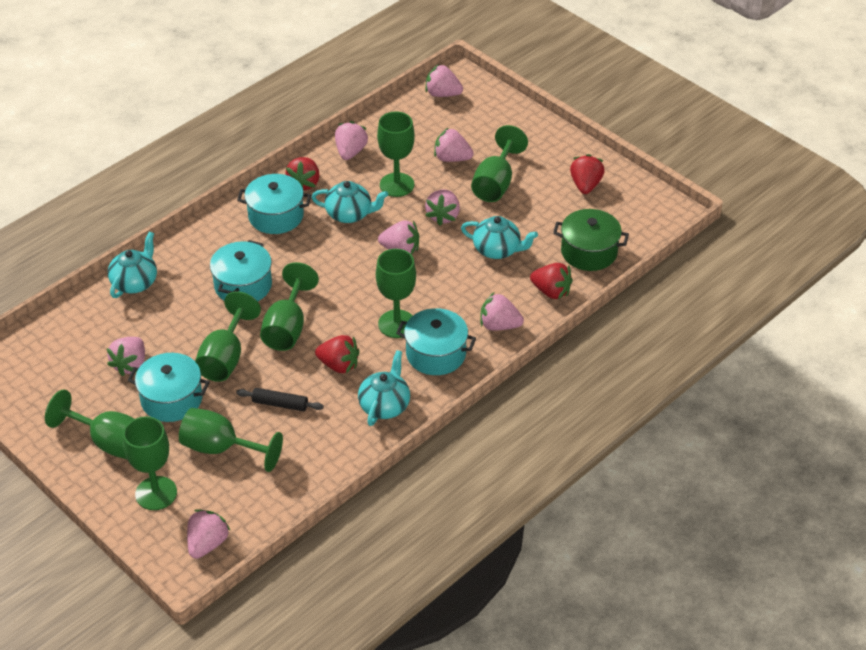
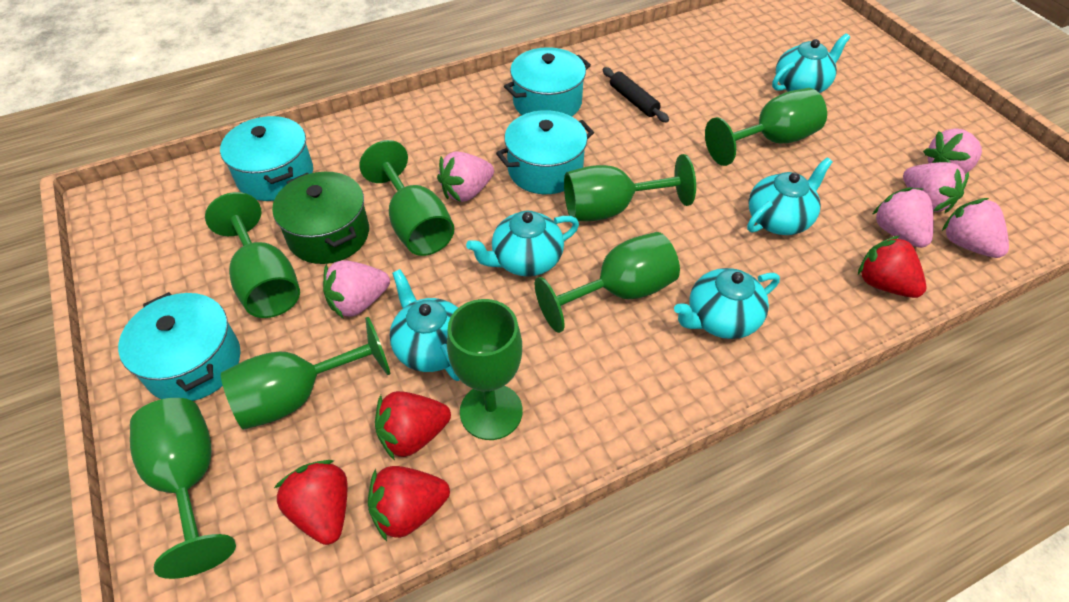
pink strawberry: [107,337,145,376] [187,509,230,559] [335,121,368,160] [378,220,419,255] [425,190,460,226] [426,64,463,97] [434,127,474,162] [480,293,524,330] = 8 -> [323,260,390,319] [437,151,494,202] [872,187,934,248] [903,162,969,213] [923,128,982,174] [942,198,1009,258] = 6
turquoise teapot: [108,232,157,298] [311,181,388,223] [358,350,410,426] [461,216,538,259] = 4 -> [389,269,460,381] [466,211,579,277] [674,268,780,339] [747,157,832,235] [772,33,850,93] = 5

